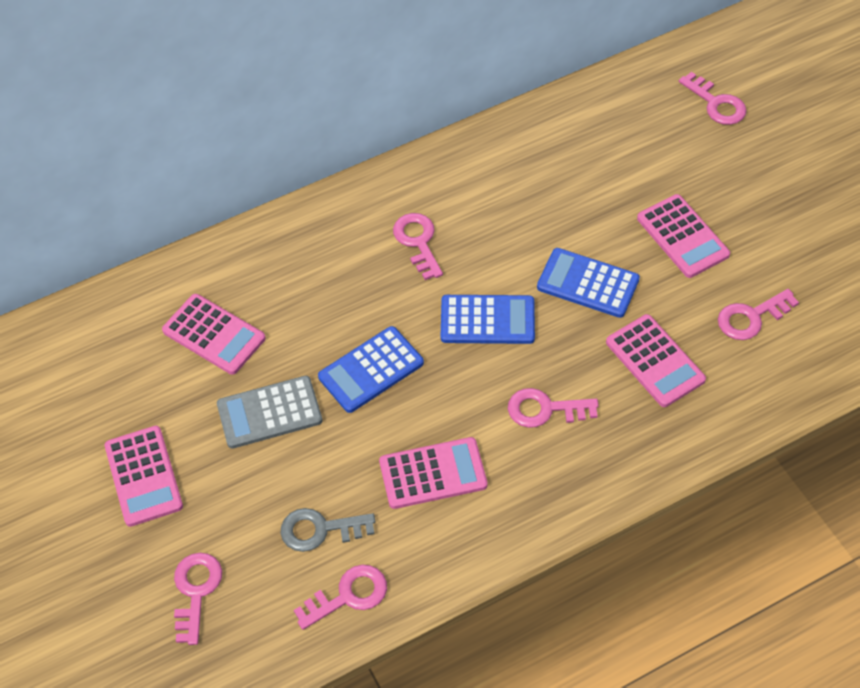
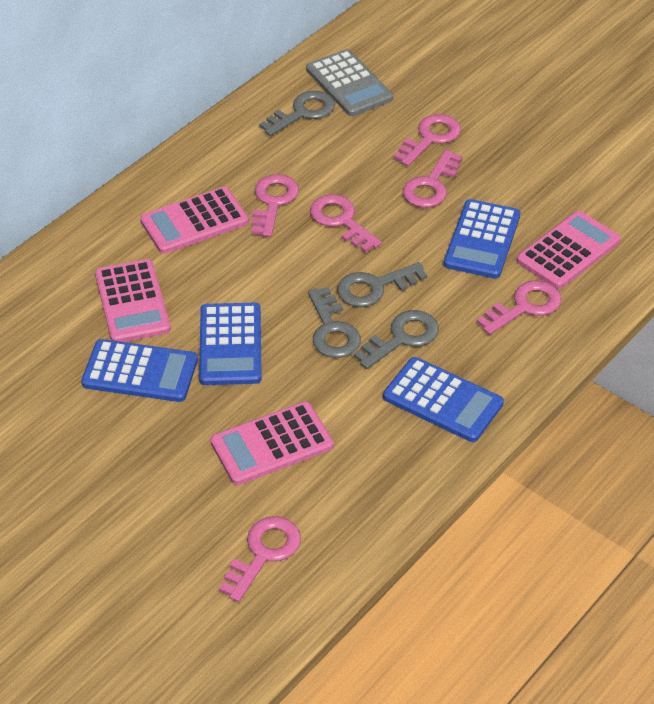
blue calculator: [318,326,424,413] [441,295,535,344] [537,248,640,318] = 3 -> [81,339,198,402] [199,303,262,385] [383,357,504,442] [444,199,520,279] = 4
grey key: [280,508,375,552] = 1 -> [259,91,335,136] [308,287,361,358] [337,262,427,307] [354,310,439,369] = 4
pink calculator: [105,426,183,527] [162,294,266,375] [379,437,487,509] [606,314,706,407] [637,194,730,278] = 5 -> [95,259,171,342] [140,187,249,254] [210,402,334,485] [517,211,621,289] = 4

